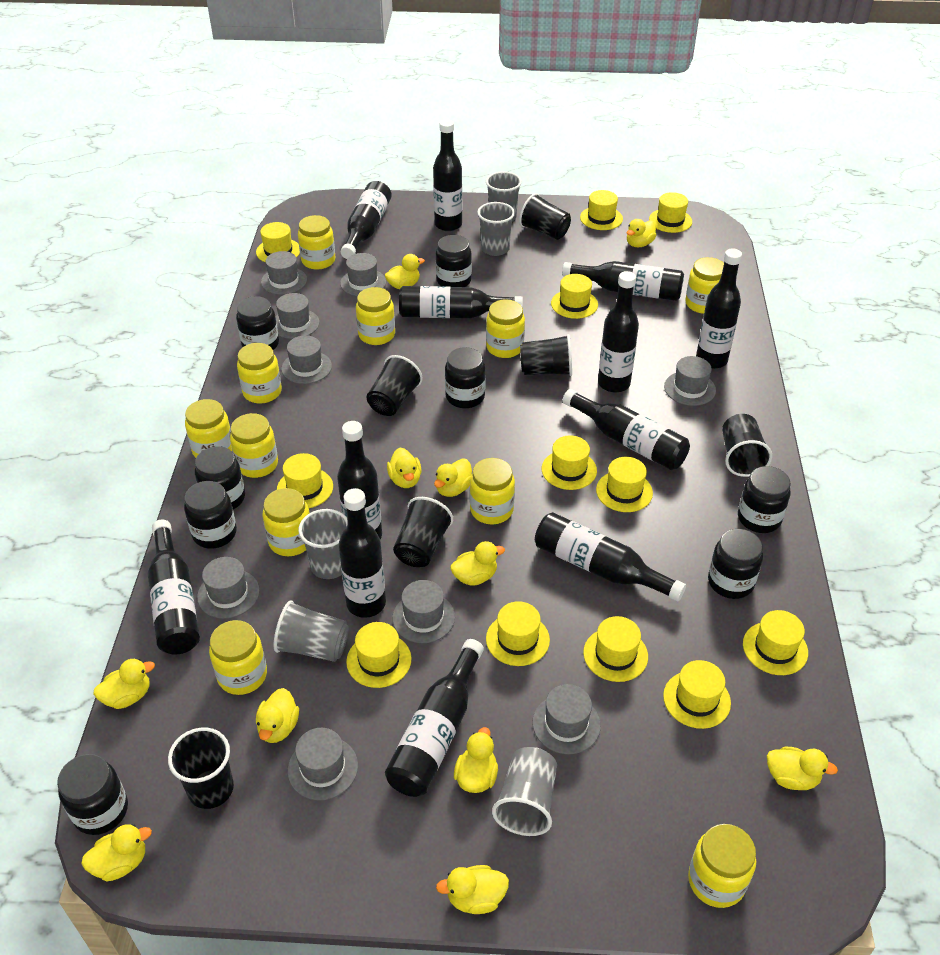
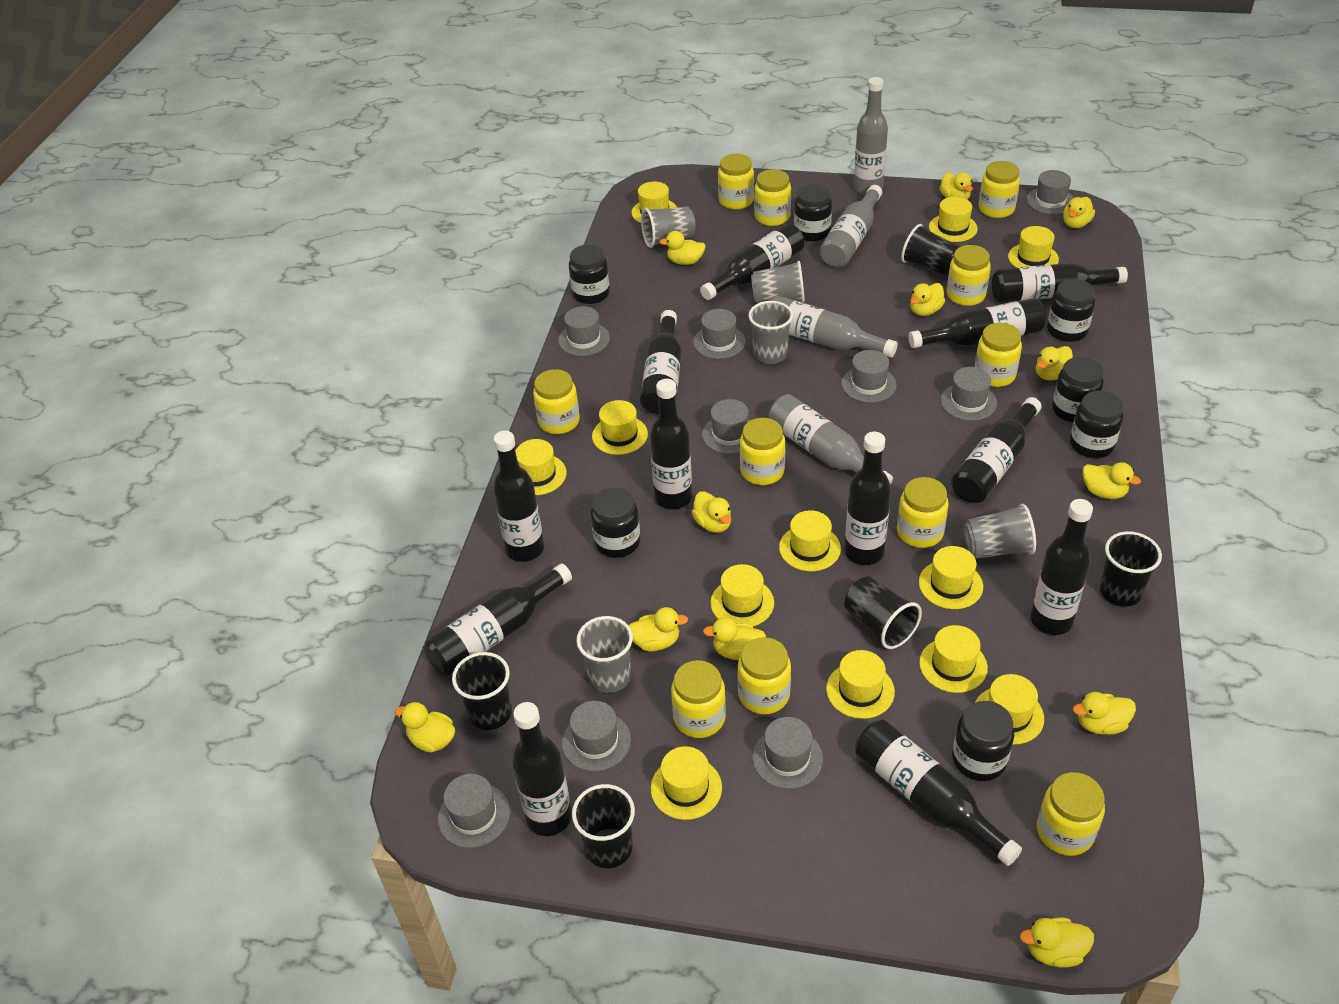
black cup: [168,728,234,809] [366,355,423,416] [393,497,453,567] [519,193,571,240] [520,334,572,376] [722,414,772,477] = 6 -> [452,652,512,730] [572,784,635,868] [844,576,922,649] [901,224,960,276] [1100,531,1162,607] = 5
black jar: [57,754,128,835] [184,481,237,549] [195,446,245,509] [236,296,279,350] [436,235,472,287] [445,347,486,408] [708,529,763,599] [738,466,791,533] = 8 -> [569,245,610,304] [591,488,640,558] [794,184,832,241] [952,701,1014,781] [1047,279,1095,342] [1052,357,1104,423] [1070,390,1123,458] = 7
grey bottle: none = 0 -> [768,394,893,485] [770,295,898,358] [819,185,882,268] [853,77,888,195] = 4
yellow duck: [81,824,152,881] [93,658,155,709] [256,688,299,743] [385,254,425,289] [387,448,422,488] [434,459,472,497] [436,865,509,914] [450,541,505,586] [454,727,498,793] [627,219,657,247] [767,747,838,790] = 11 -> [395,702,455,752] [629,607,688,651] [659,231,706,265] [692,491,731,533] [703,617,766,660] [910,283,945,316] [940,172,973,200] [1020,917,1094,968] [1036,346,1073,381] [1063,197,1095,228] [1073,692,1136,735] [1083,462,1141,499] = 12

